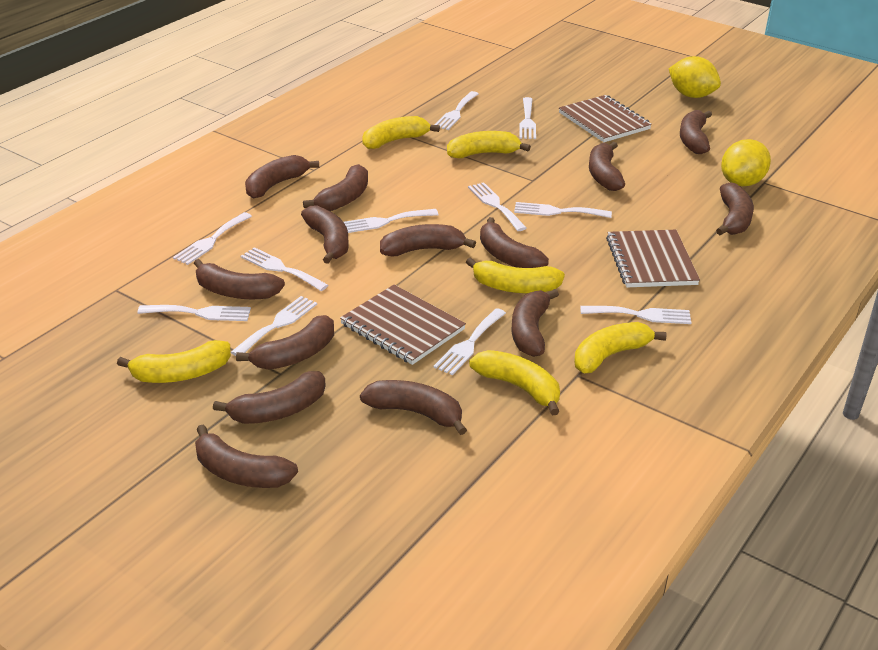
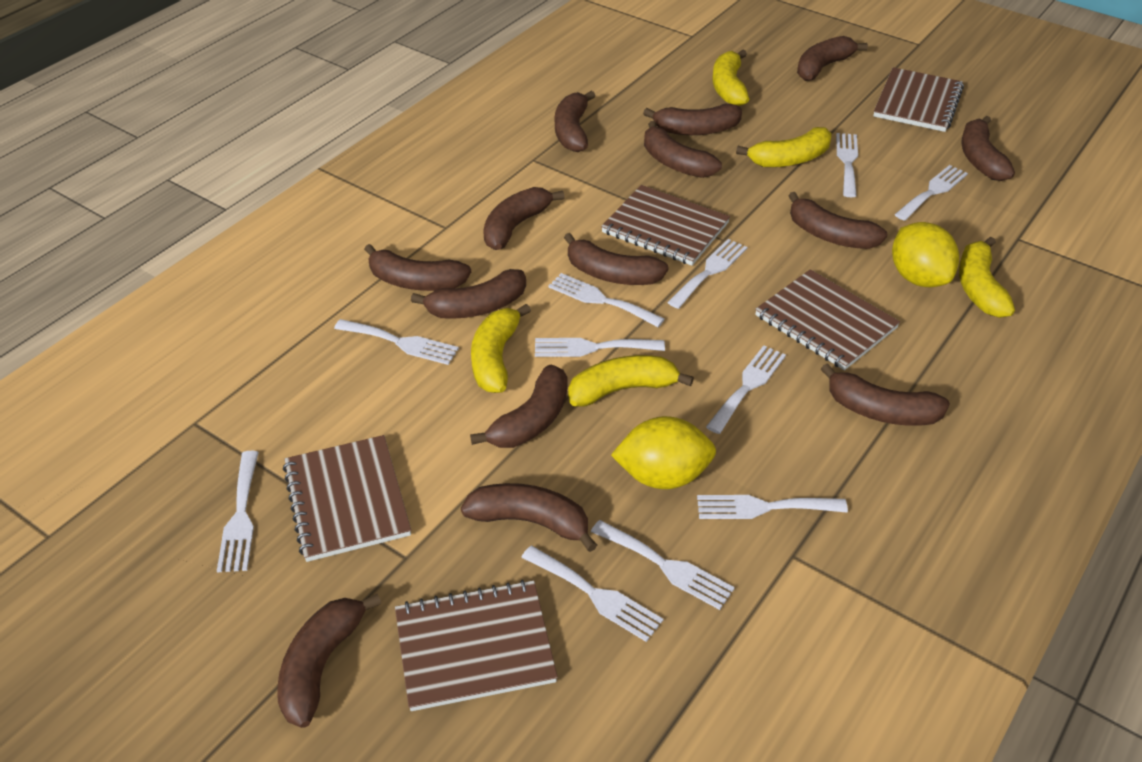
brown notebook: [340,285,466,365] [559,95,652,142] [606,230,700,287] = 3 -> [283,435,411,562] [395,580,558,711] [601,185,730,266] [755,269,900,370] [873,67,964,132] = 5
yellow banana: [117,340,231,383] [362,116,440,149] [447,131,531,158] [466,257,565,293] [469,350,560,415] [574,322,667,373] = 6 -> [471,304,531,393] [568,355,694,407] [712,50,749,106] [736,127,832,167] [959,237,1015,318] = 5

